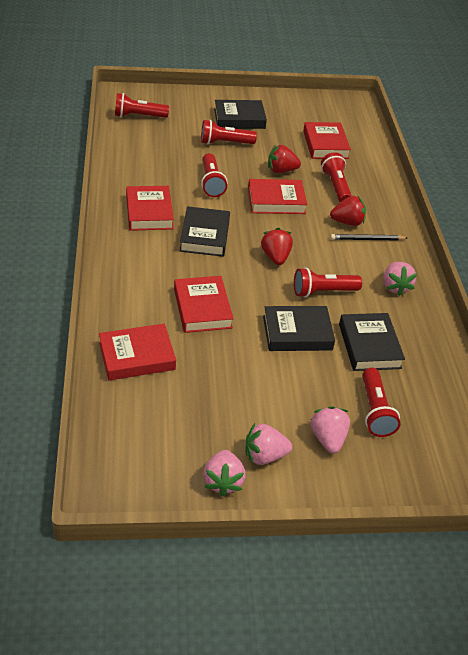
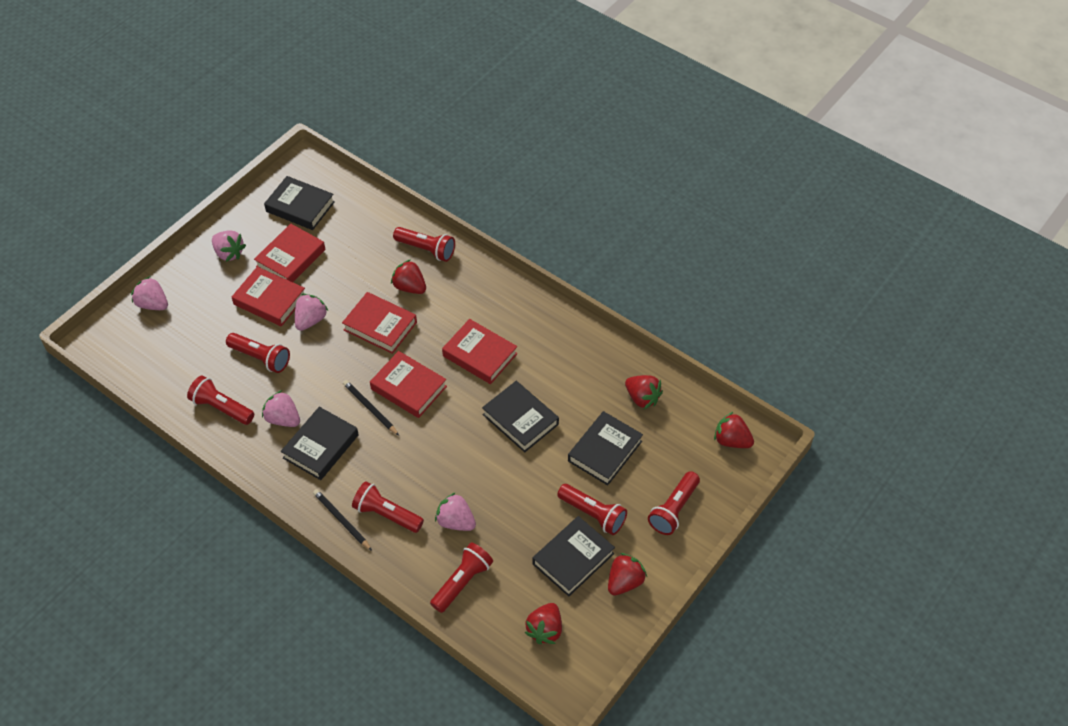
black book: [180,206,230,257] [214,100,267,129] [263,306,335,351] [339,313,405,371] = 4 -> [264,176,335,230] [281,407,359,480] [482,381,559,452] [532,516,615,597] [568,411,643,485] = 5
black pencil: [330,234,408,240] = 1 -> [313,489,372,551] [343,380,399,435] = 2
pink strawberry: [203,450,245,497] [245,423,292,465] [311,406,350,454] [383,262,417,296] = 4 -> [131,276,168,310] [212,230,246,262] [262,390,300,427] [295,294,328,331] [435,492,476,531] = 5
red flashlight: [115,93,169,118] [201,120,257,145] [201,153,228,197] [294,268,362,298] [321,152,352,202] [362,368,401,437] = 6 -> [187,375,254,425] [226,333,290,373] [352,481,424,533] [393,227,455,262] [430,542,493,613] [557,484,627,535] [648,471,700,535] = 7
red strawberry: [261,228,293,265] [268,145,301,173] [330,195,366,226] = 3 -> [391,259,426,294] [525,603,562,644] [608,553,647,595] [625,375,663,409] [714,412,754,448] = 5

